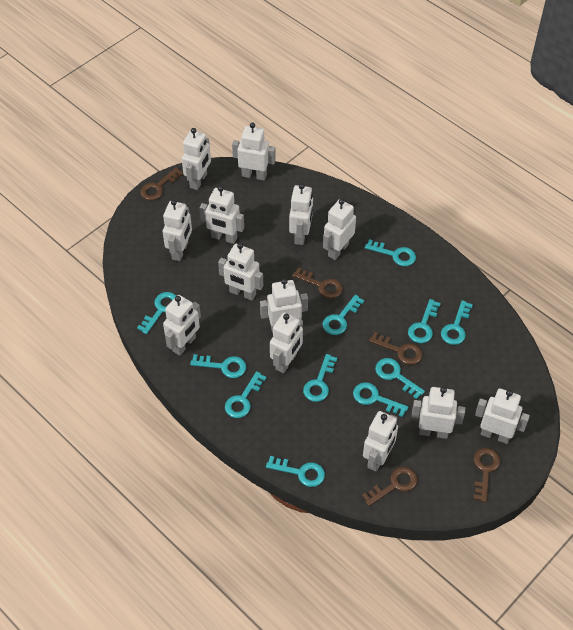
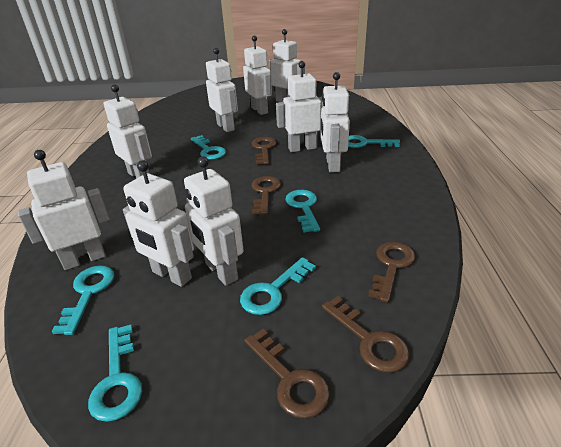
turquoise key: [137,292,176,334] [190,354,246,378] [225,371,266,418] [266,456,325,487] [303,354,337,402] [322,295,364,335] [353,382,408,417] [365,239,416,266] [375,358,425,399] [408,299,441,343] [441,300,473,345] = 11 -> [52,265,114,335] [88,325,142,422] [191,135,226,160] [240,257,316,315] [285,190,320,233] [348,135,400,148] = 6
white robot: [163,200,192,261] [163,295,201,356] [182,128,211,190] [199,186,244,244] [218,243,263,301] [232,123,276,180] [260,279,308,333] [270,312,303,373] [289,183,313,245] [323,199,356,260] [363,411,398,472] [411,387,465,439] [475,388,530,444] = 13 -> [18,150,110,270] [104,84,152,179] [123,160,194,287] [184,156,244,286] [206,48,238,132] [243,36,272,115] [269,29,305,102] [276,61,323,152] [321,72,350,173] = 9

